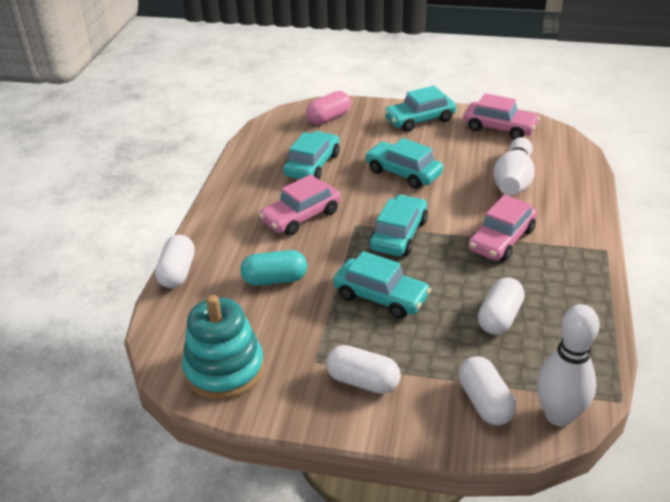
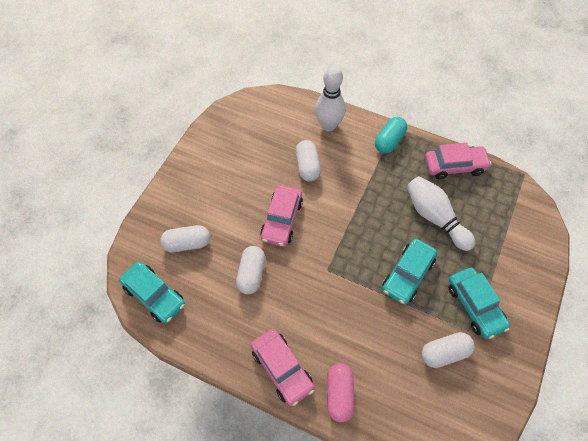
turquoise car: [283,131,340,179] [333,251,431,319] [365,138,443,189] [369,194,428,256] [384,86,456,132] = 5 -> [119,261,185,323] [382,239,437,305] [448,267,510,339] = 3
turquoise stacking toy: [182,295,264,400] = 1 -> none = 0

